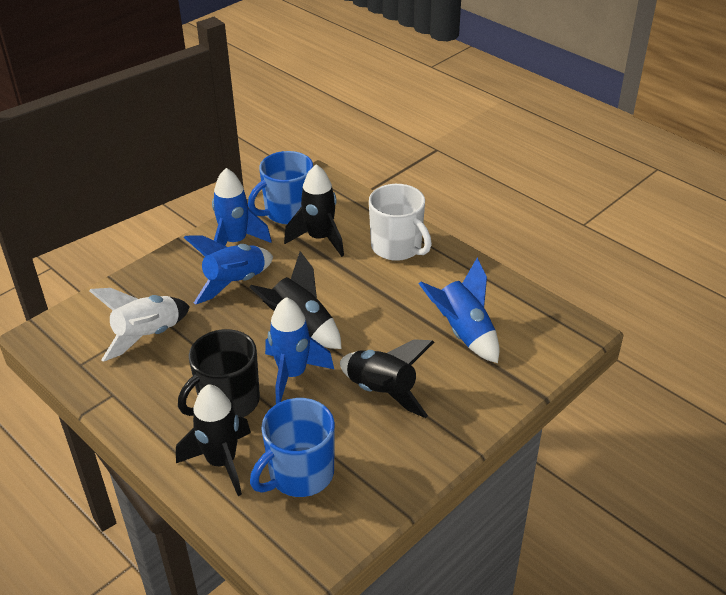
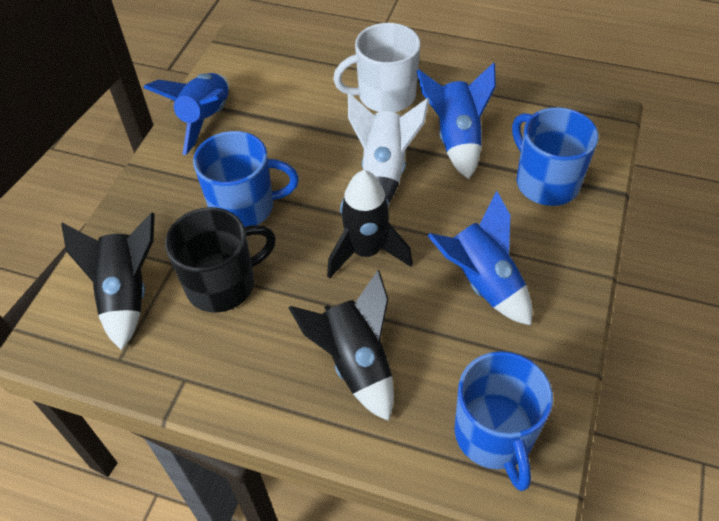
black rocket: [176,384,251,496] [249,251,341,349] [284,164,344,257] [340,339,434,418] = 4 -> [61,213,155,350] [289,270,394,421] [327,170,413,278] = 3
blue mug: [248,151,313,224] [250,398,335,497] = 2 -> [193,131,299,227] [454,351,553,491] [512,107,599,206] = 3
blue rocket: [184,236,273,305] [212,168,272,246] [265,297,334,404] [418,258,499,363] = 4 -> [143,73,229,155] [417,63,496,179] [427,190,533,326] = 3

